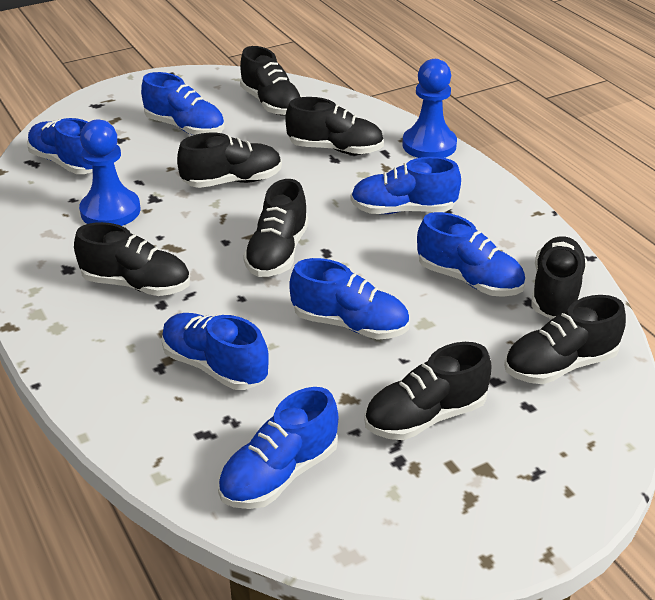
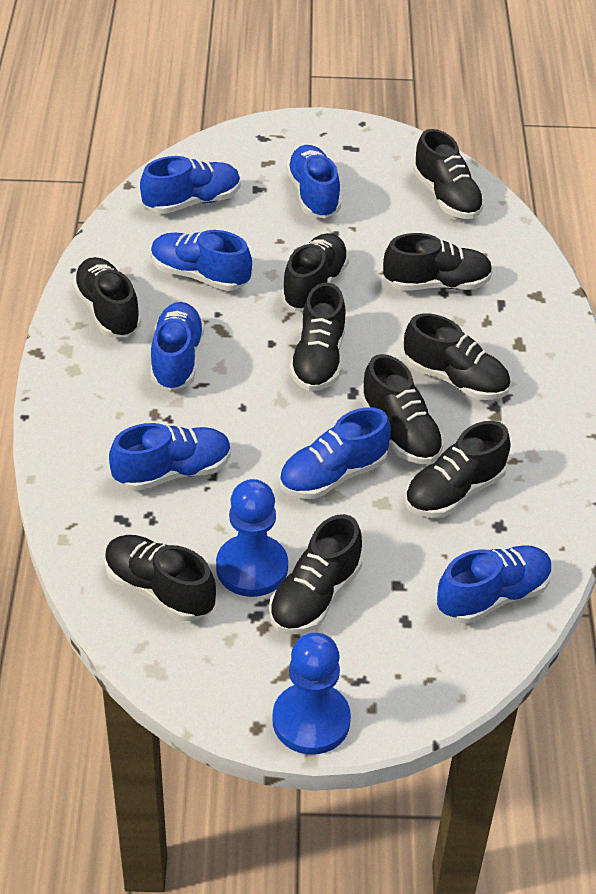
black shoe: [74,222,190,296] [177,133,282,188] [240,46,302,116] [243,179,308,277] [286,97,384,155] [364,342,492,440] [504,295,626,384] [531,236,587,319] = 8 -> [72,257,141,337] [105,535,216,621] [269,514,362,634] [281,233,349,311] [290,283,346,391] [361,354,444,464] [383,233,493,290] [404,313,511,400] [405,421,510,518] [413,129,484,219] = 10

